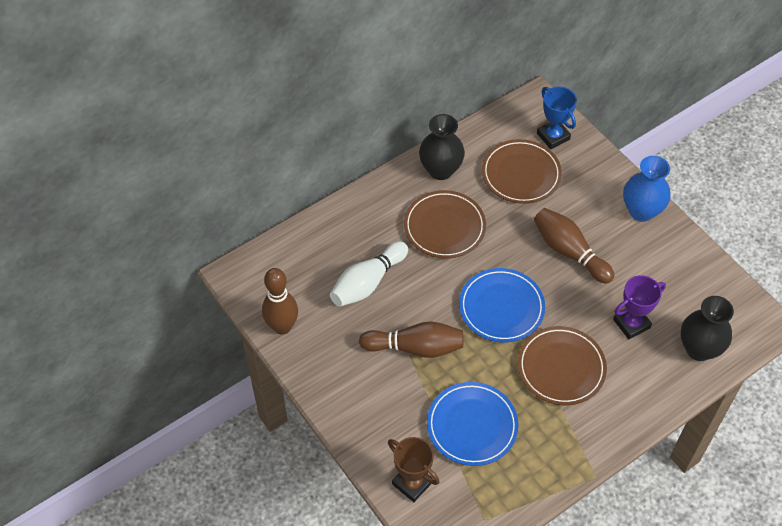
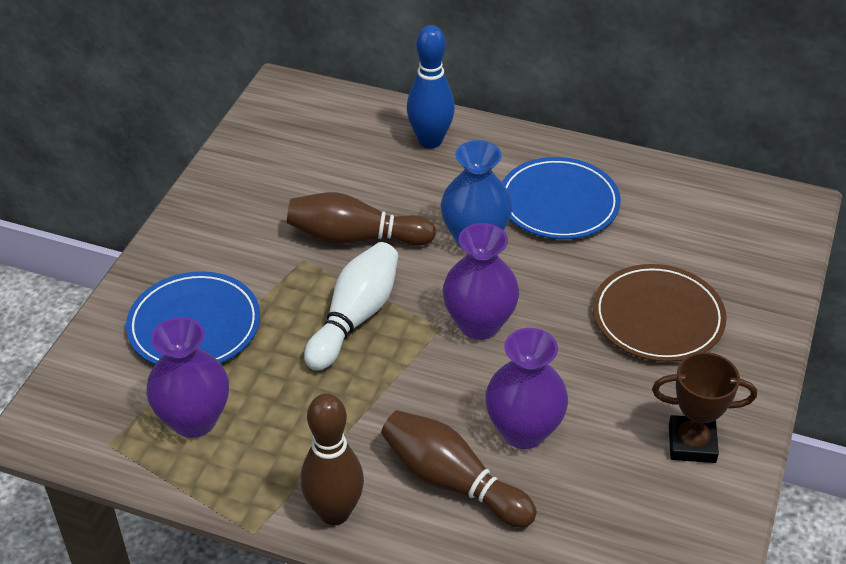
black vase: [419,114,465,180] [681,296,734,361] = 2 -> none = 0
blue bowling pin: none = 0 -> [407,25,455,149] = 1
blue trophy: [537,87,577,149] = 1 -> none = 0
brown plate: [404,190,486,259] [482,139,562,204] [518,326,607,405] = 3 -> [593,264,727,362] = 1
purple trophy: [613,275,666,339] = 1 -> none = 0
purple vase: none = 0 -> [146,317,229,438] [443,223,519,340] [485,328,568,449] = 3

